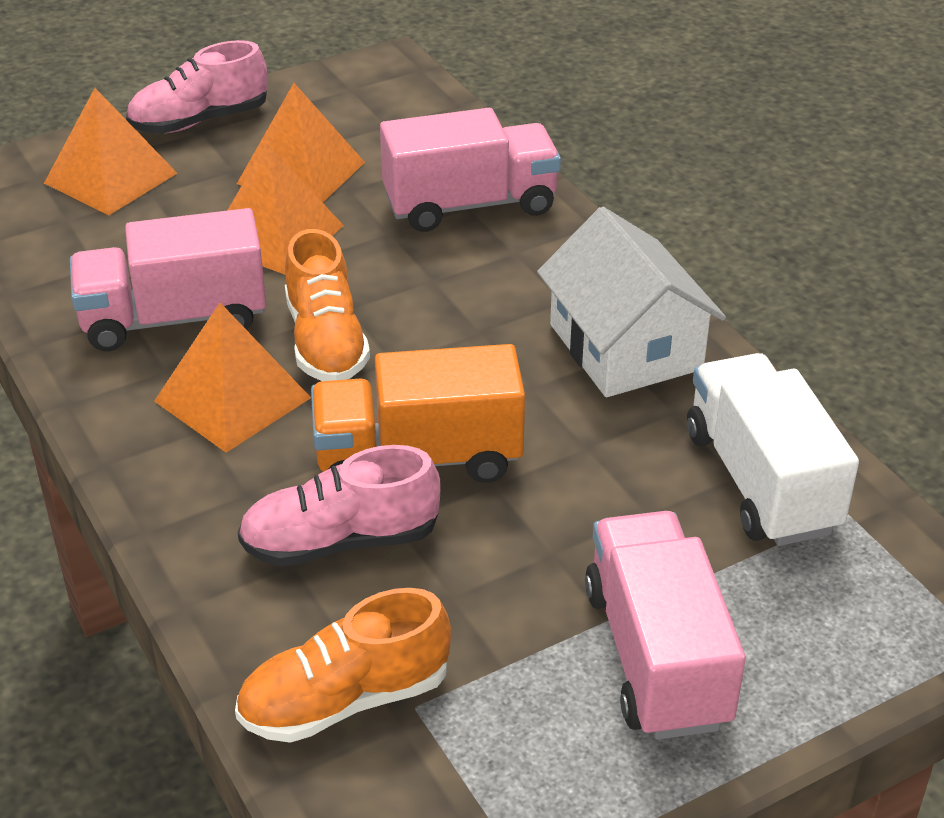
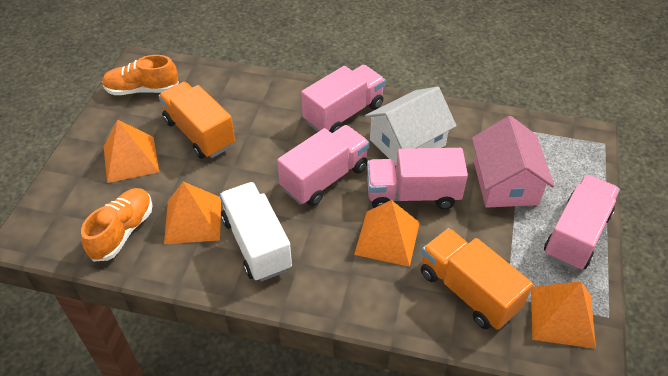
orange truck: [311,344,525,483] = 1 -> [159,82,235,159] [421,228,533,330] = 2
pink house: none = 0 -> [472,116,554,208] = 1
pink shoe: [126,40,267,133] [238,445,441,566] = 2 -> none = 0
pink truck: [70,208,267,351] [380,108,561,232] [585,511,746,740] = 3 -> [277,125,370,206] [301,65,385,133] [367,148,468,210] [544,174,620,270] = 4

